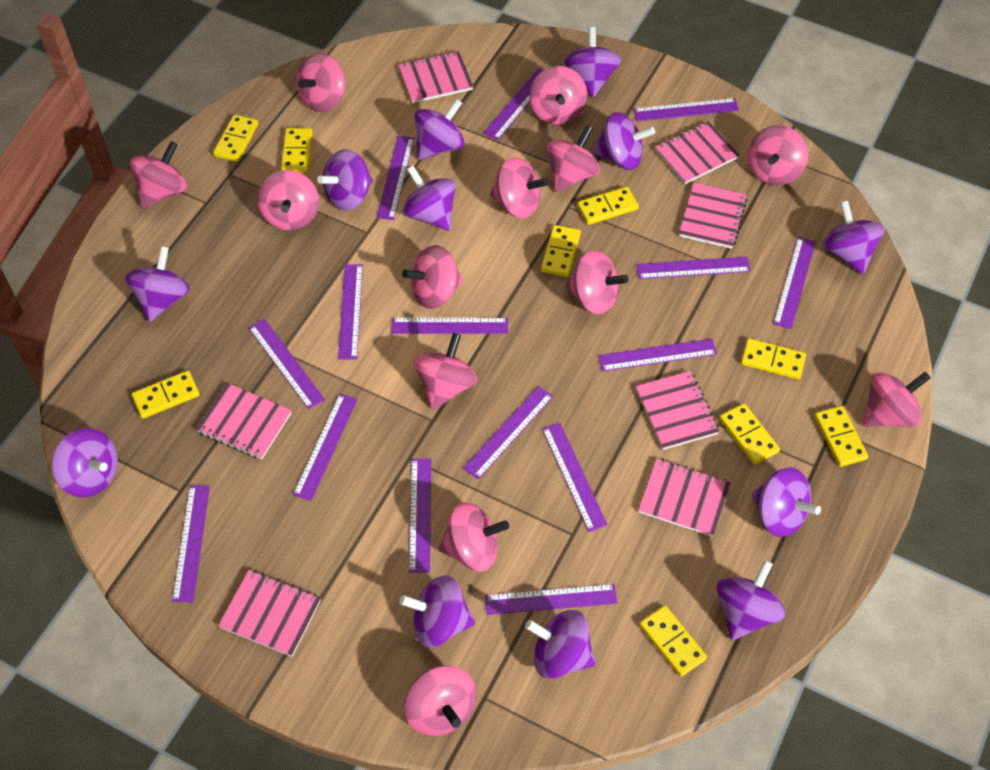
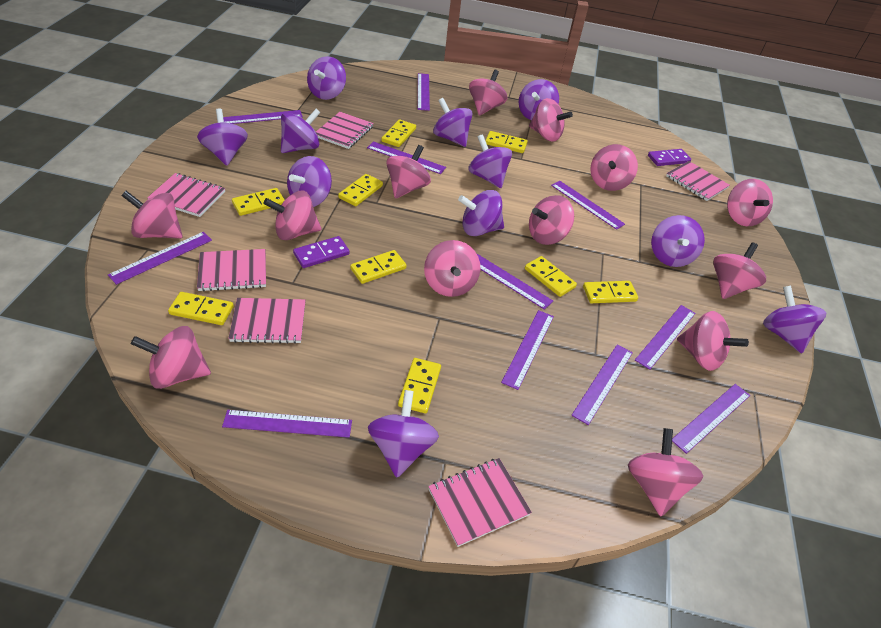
pink notebook: [196,383,292,460] [218,570,321,657] [398,51,474,103] [636,371,719,450] [638,459,731,537] [655,121,739,184] [679,182,747,249] = 7 -> [147,173,225,217] [197,249,266,292] [228,298,306,344] [316,112,374,149] [428,458,532,547] [666,161,730,201] = 6
purple domino: none = 0 -> [293,236,350,268] [648,149,691,166] = 2
purple ruler: [172,485,210,602] [249,319,325,409] [293,394,358,501] [338,264,363,360] [377,136,415,220] [392,318,508,334] [409,459,431,573] [463,386,553,480] [483,68,543,141] [485,584,617,615] [542,423,608,532] [598,339,717,371] [633,98,739,121] [636,257,751,279] [773,237,816,329] = 15 -> [108,232,212,285] [222,410,352,438] [223,110,303,124] [367,141,446,174] [418,73,430,111] [476,253,553,310] [501,310,554,390] [551,181,625,230] [571,344,633,425] [635,305,695,370] [672,384,750,454] = 11
purple spinning top: [52,428,118,497] [125,246,190,322] [317,149,373,211] [399,575,475,648] [402,166,456,231] [414,99,465,160] [525,610,596,679] [564,27,621,98] [593,112,655,170] [717,560,785,641] [752,467,821,537] [822,200,885,274] = 12 -> [197,108,248,166] [281,109,321,153] [287,156,332,207] [307,56,346,100] [368,390,439,477] [433,98,473,147] [458,190,504,236] [468,134,512,188] [519,79,559,120] [651,215,705,267] [763,286,826,353] = 11

